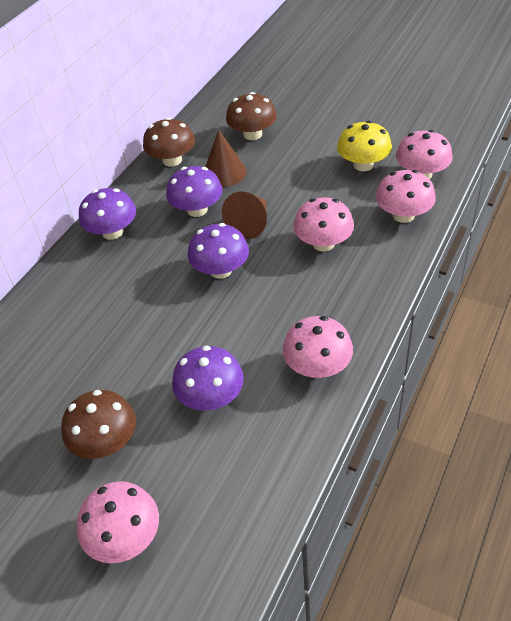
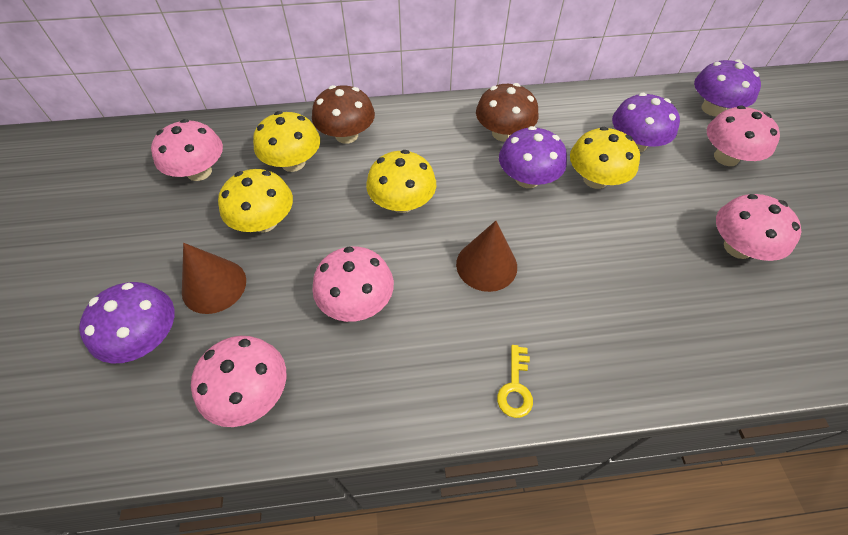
brown mushroom: [61,390,136,459] [143,117,195,167] [226,92,277,140] = 3 -> [312,85,375,144] [476,83,538,141] = 2
yellow key: none = 0 -> [497,345,533,418] = 1
yellow mushroom: [337,121,392,171] = 1 -> [218,169,293,233] [253,111,320,172] [366,150,436,213] [570,127,640,189] = 4

